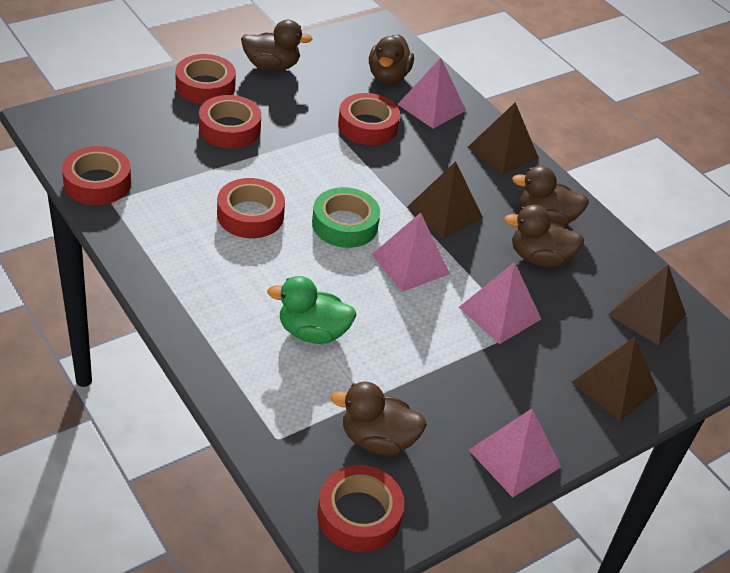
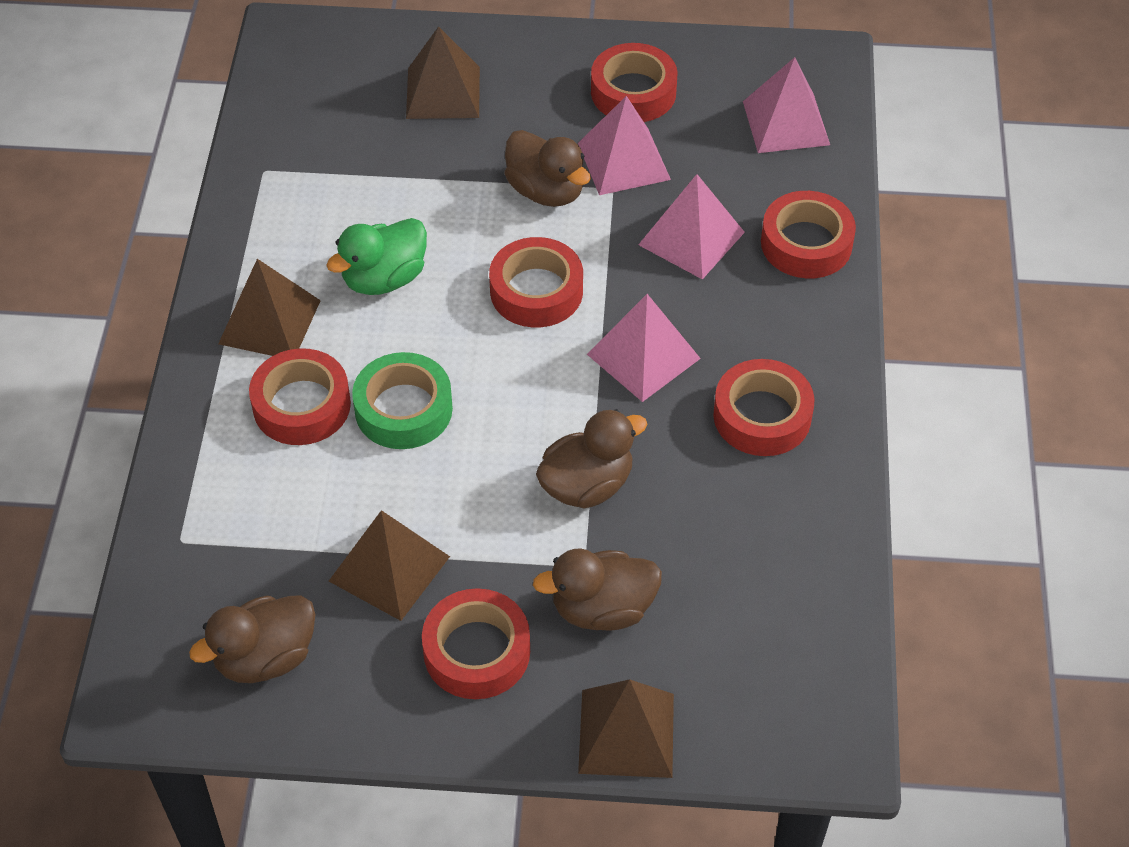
brown duck: [241,20,312,71] [330,382,427,455] [369,34,414,84] [504,205,584,267] [512,166,589,226] = 5 -> [189,595,316,683] [505,130,591,207] [533,549,662,631] [536,409,647,508] = 4

